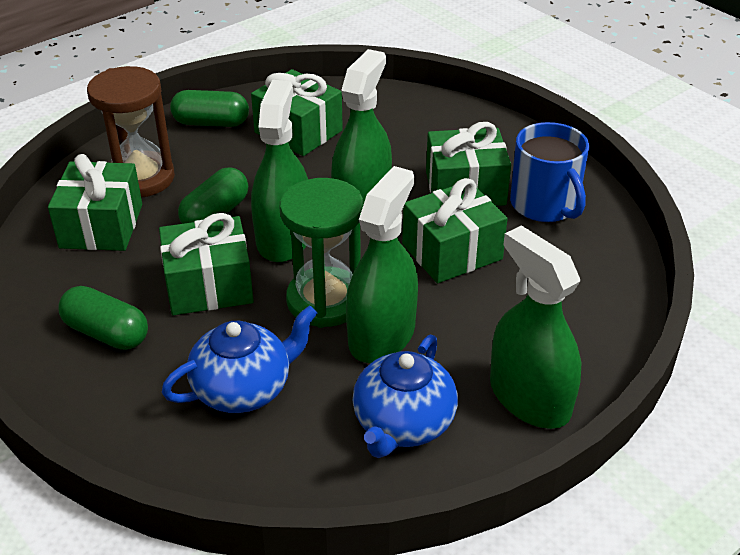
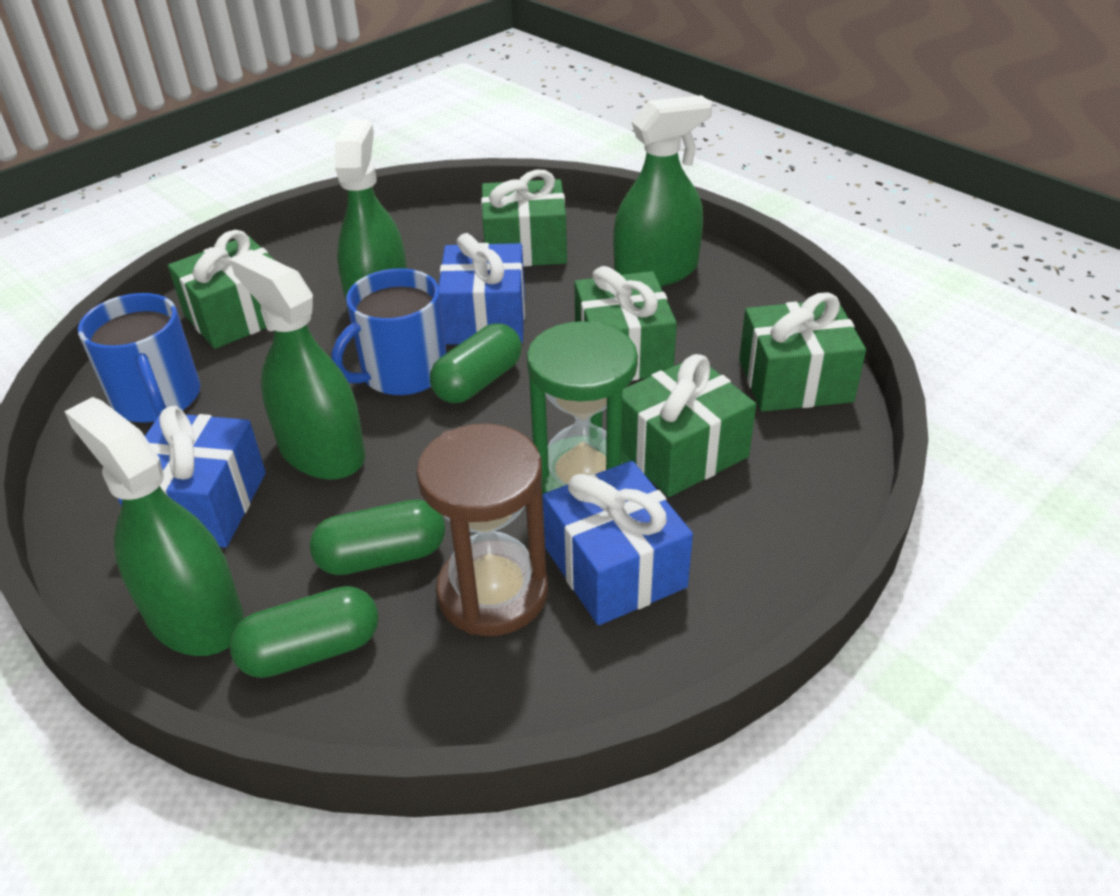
blue gift: none = 0 -> [118,406,266,548] [439,233,525,345] [543,461,693,625] = 3
blue mug: [510,122,589,222] = 1 -> [78,293,200,423] [332,268,446,395] = 2
blue teapot: [162,305,317,413] [352,335,458,458] = 2 -> none = 0

